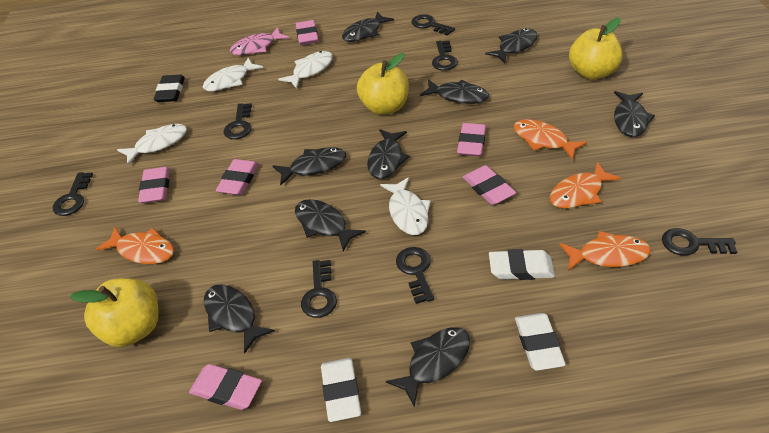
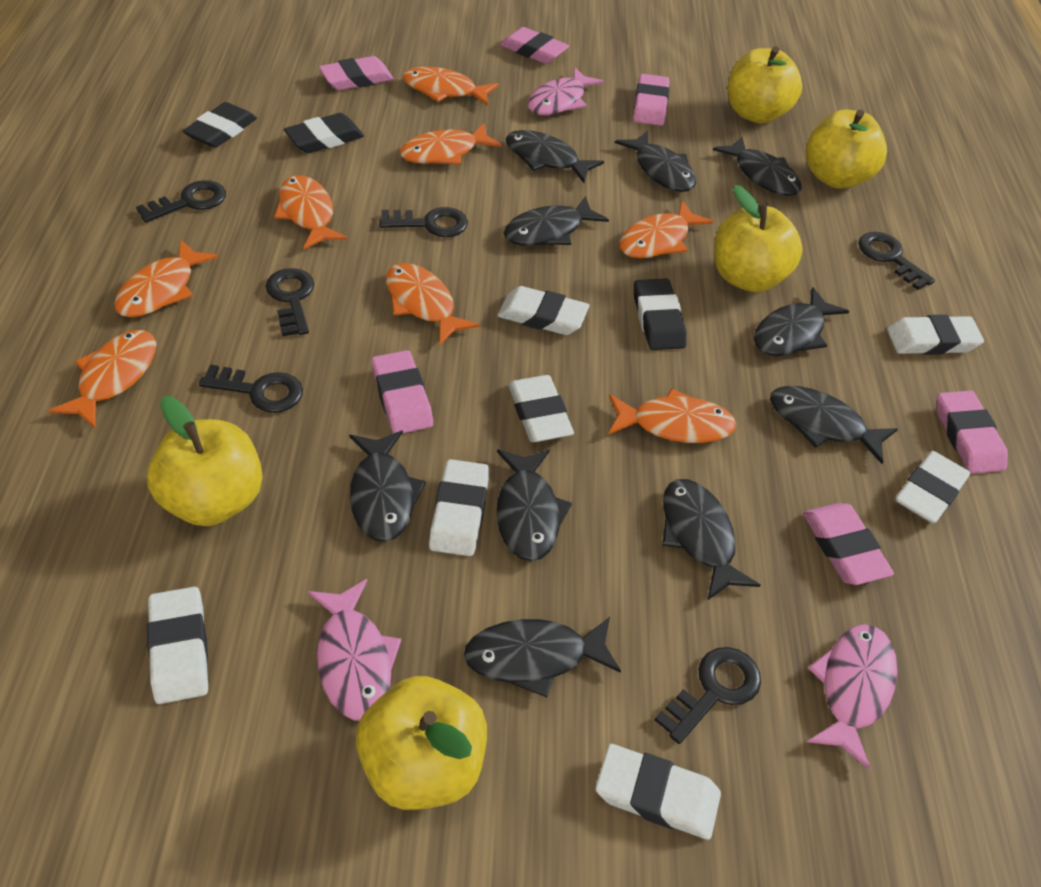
black eraser: [154,75,185,102] = 1 -> [183,102,257,148] [284,113,364,153] [634,278,687,350] = 3
black fish: [204,284,275,353] [272,147,346,185] [295,199,366,251] [342,12,394,42] [367,129,410,179] [386,327,470,408] [420,79,489,104] [485,28,538,63] [614,91,655,137] = 9 -> [349,430,426,542] [464,617,621,697] [496,449,572,561] [504,196,609,246] [506,130,604,183] [615,131,696,192] [662,479,760,601] [713,136,802,196] [754,287,849,356] [770,386,898,464] = 10
black key: [53,172,93,216] [223,103,252,139] [301,260,337,318] [396,247,434,304] [411,14,455,36] [432,40,458,71] [662,228,737,256] = 7 -> [136,180,226,223] [199,364,303,413] [265,268,314,336] [379,207,468,237] [654,647,761,744] [858,232,935,290] = 6
orange fish: [96,227,174,264] [513,119,587,160] [550,162,621,209] [559,231,651,271] = 4 -> [48,330,156,428] [114,240,219,317] [274,175,347,249] [386,263,479,345] [400,123,502,165] [402,67,499,106] [608,388,737,443] [619,200,713,258] = 8
pink fish: [230,27,289,55] = 1 -> [308,579,401,721] [528,67,604,115] [807,624,898,770] = 3
white eraser: [321,358,361,422] [489,249,555,280] [515,313,566,371] = 3 -> [147,587,208,704] [429,459,489,556] [497,286,589,335] [508,375,574,442] [595,744,721,840] [887,315,984,355] [895,451,970,523] = 7
white fish: [117,124,187,165] [203,57,263,91] [278,51,333,89] [380,177,431,235] = 4 -> none = 0
yellow apple: [70,278,159,347] [357,53,409,115] [569,18,623,80] = 3 -> [147,396,263,526] [356,676,487,810] [714,185,803,292] [728,46,802,123] [806,109,887,189] = 5

